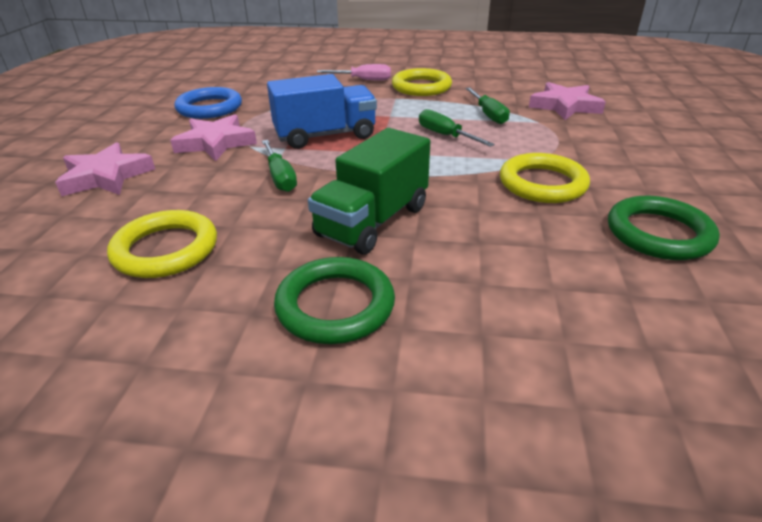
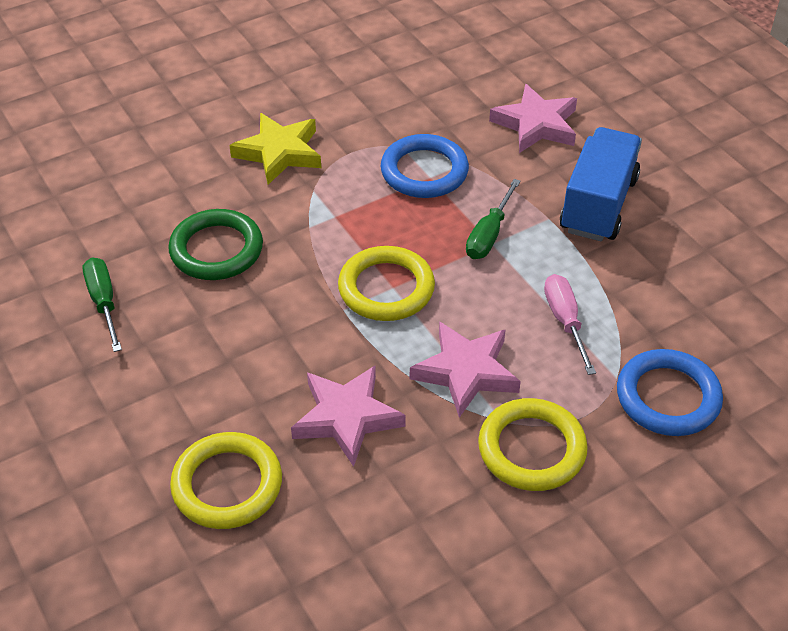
blue ring: [175,87,242,119] = 1 -> [381,134,469,198] [617,349,723,436] = 2
green ring: [274,257,395,344] [608,196,720,260] = 2 -> [168,209,263,280] = 1
green screwdriver: [262,140,297,192] [419,109,495,147] [465,88,510,124] = 3 -> [83,257,122,352] [466,179,521,259] = 2
green truck: [308,128,430,255] = 1 -> none = 0
yellow star: none = 0 -> [229,113,321,185] = 1

